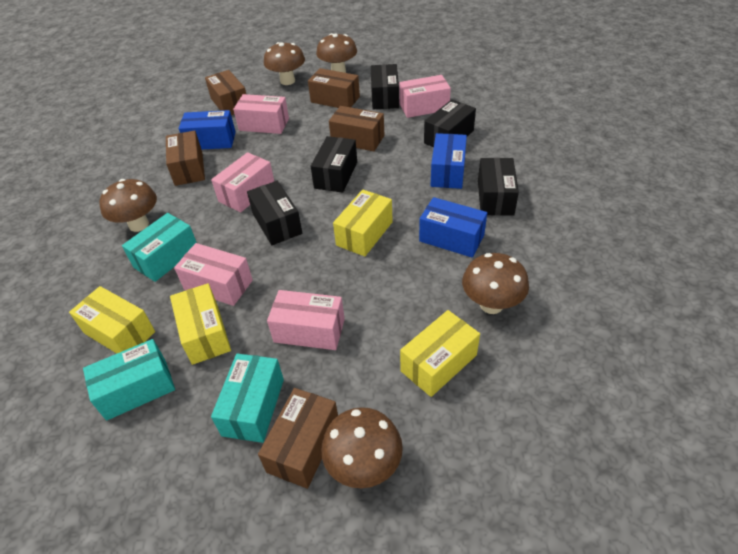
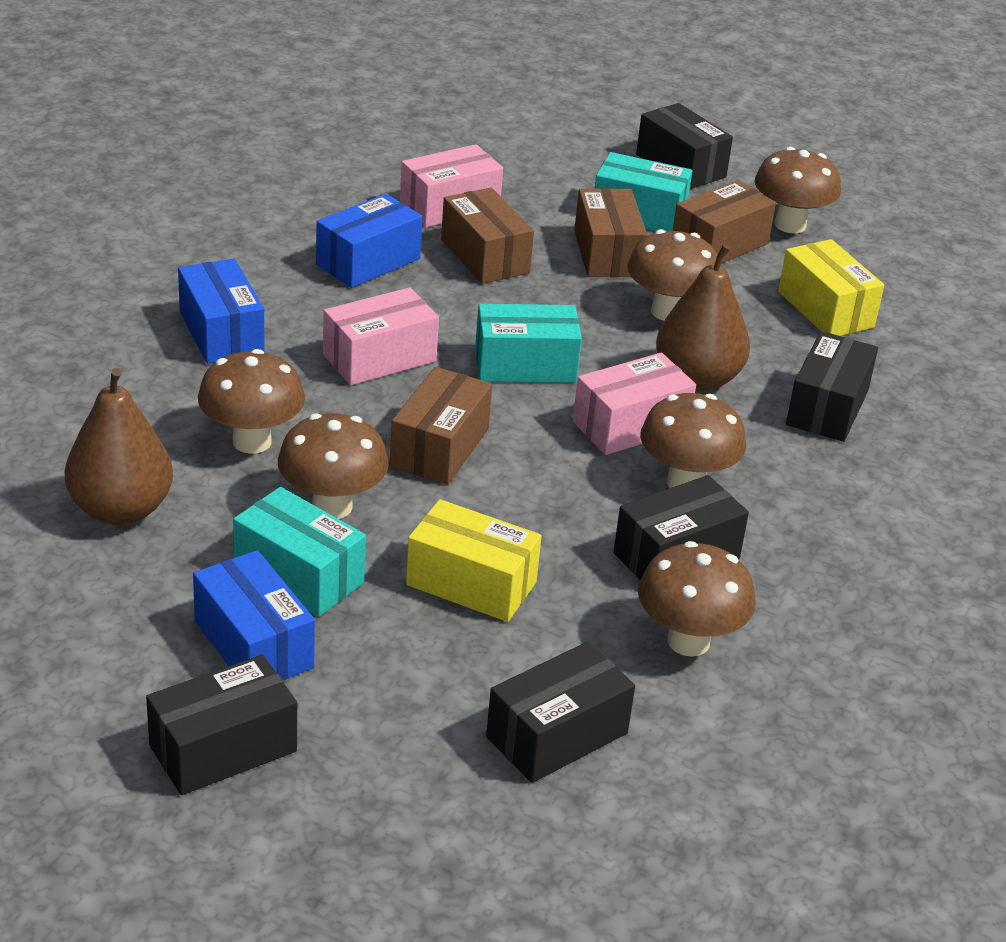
brown box: [166,131,205,186] [205,70,246,115] [258,388,338,489] [308,68,360,108] [329,106,384,151] = 5 -> [390,367,492,485] [441,188,534,284] [574,188,647,277] [673,180,776,263] = 4
brown mushroom: [99,179,157,232] [264,42,305,85] [316,33,357,73] [321,407,403,488] [462,253,529,314] = 5 -> [198,349,305,454] [278,413,389,519] [627,229,718,321] [638,541,756,657] [640,393,746,488] [755,147,841,233] = 6
brown pear: none = 0 -> [64,368,173,525] [656,244,750,391] = 2
pink box: [174,243,253,306] [211,152,274,212] [233,94,289,134] [267,290,345,350] [399,75,451,118] = 5 -> [323,287,439,385] [400,144,503,227] [573,353,696,455] = 3
yellow box: [69,286,155,353] [170,283,231,365] [333,190,393,257] [400,310,480,397] = 4 -> [406,499,542,622] [778,239,884,336] = 2

